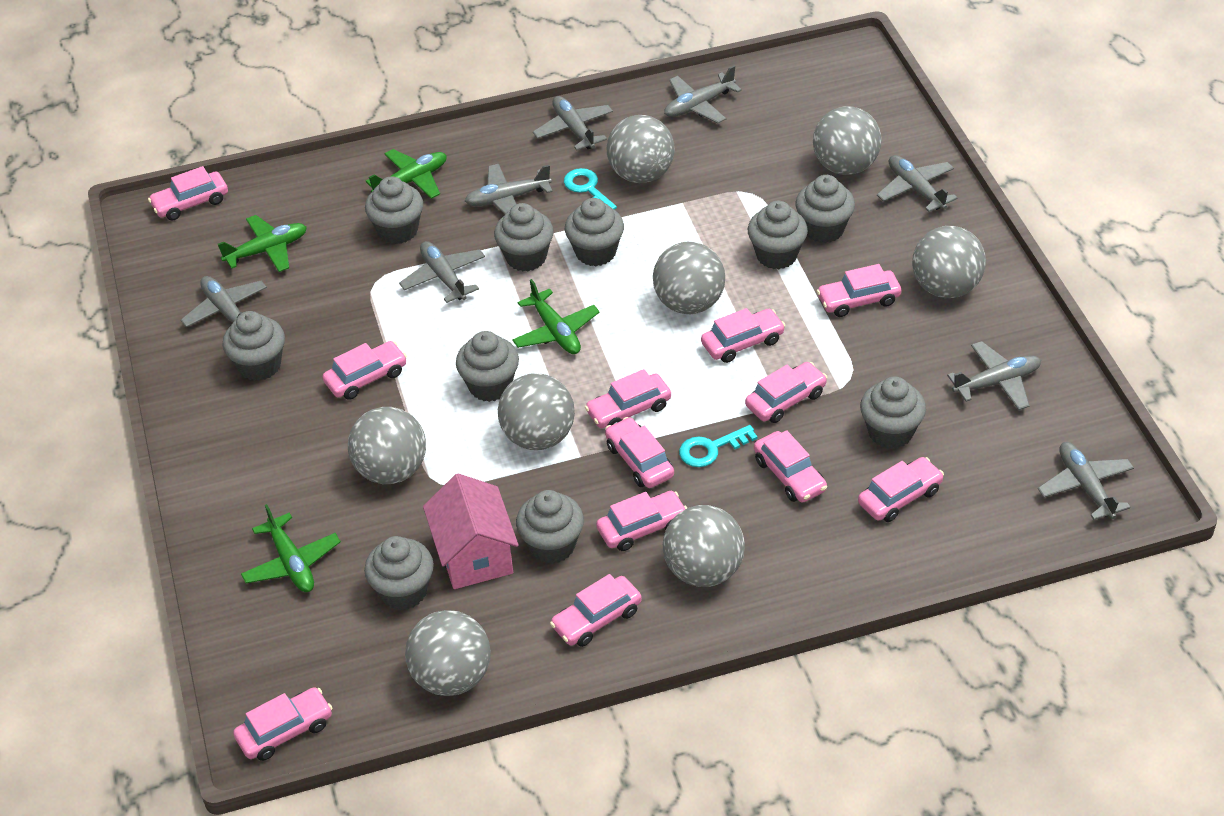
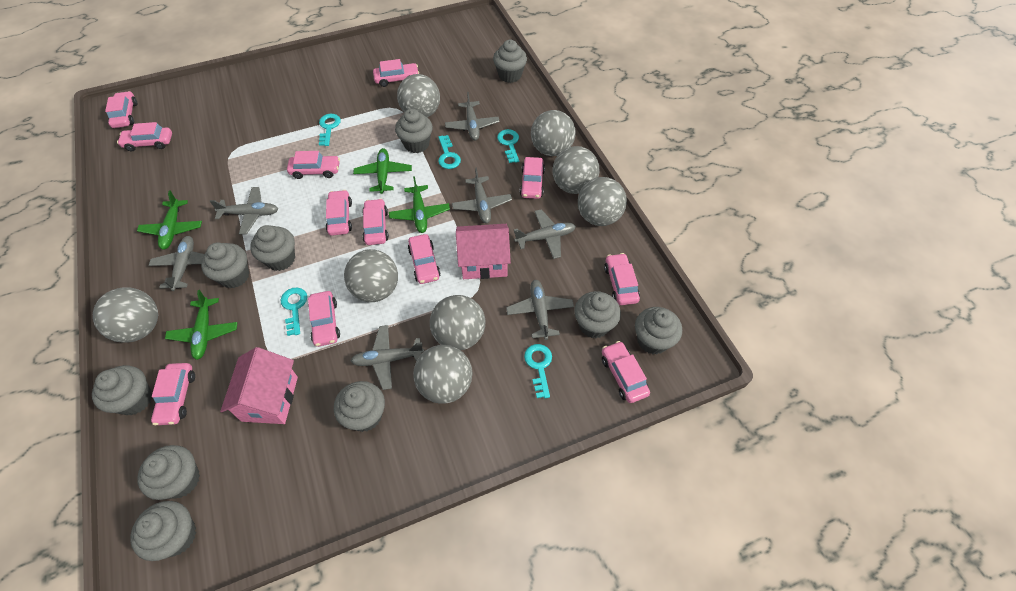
grey plane: [181,276,267,327] [399,241,485,303] [465,164,553,214] [533,96,613,150] [664,66,742,123] [877,155,957,212] [947,341,1041,410] [1038,442,1134,520] = 8 -> [149,236,204,291] [210,187,278,234] [351,325,424,390] [445,92,500,140] [452,167,512,223] [506,280,574,340] [514,209,576,259] = 7
pink house: [423,474,519,589] = 1 -> [220,347,298,424] [456,224,511,279] = 2
turquoise key: [564,168,617,210] [679,425,758,467] = 2 -> [281,288,307,336] [319,114,341,146] [438,135,461,169] [497,129,519,163] [524,344,552,398] = 5

